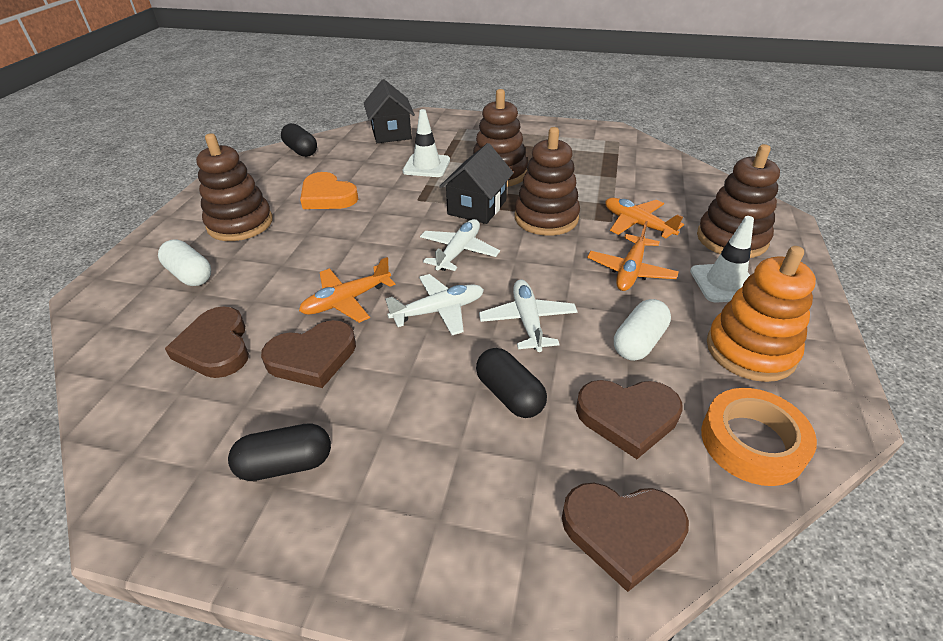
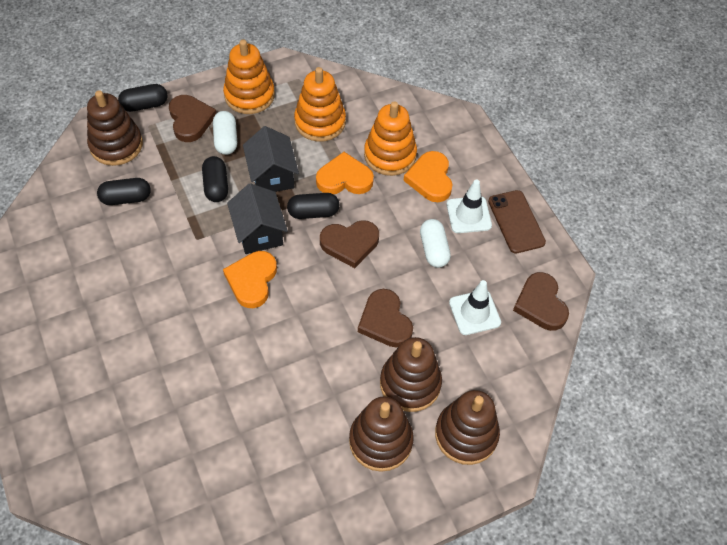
black capsule: [228,423,331,481] [281,123,317,157] [476,348,547,418] = 3 -> [97,178,151,205] [118,84,168,112] [202,156,228,202] [287,193,339,219] = 4
brown phone: none = 0 -> [488,190,546,254] = 1
orange heart: [300,172,358,209] = 1 -> [223,251,277,308] [316,152,374,194] [403,151,452,202] = 3
orange plane: [299,257,395,323] [587,221,679,291] [606,198,684,238] = 3 -> none = 0
orange stacking toy: [707,246,816,382] = 1 -> [223,39,275,114] [294,67,346,142] [364,101,417,176] = 3
orange tape: [701,388,817,486] = 1 -> none = 0
white plane: [385,274,484,335] [420,219,500,271] [479,279,578,352] = 3 -> none = 0

